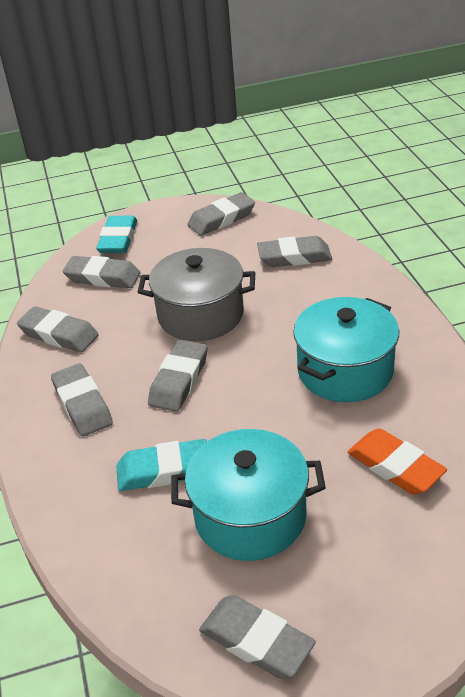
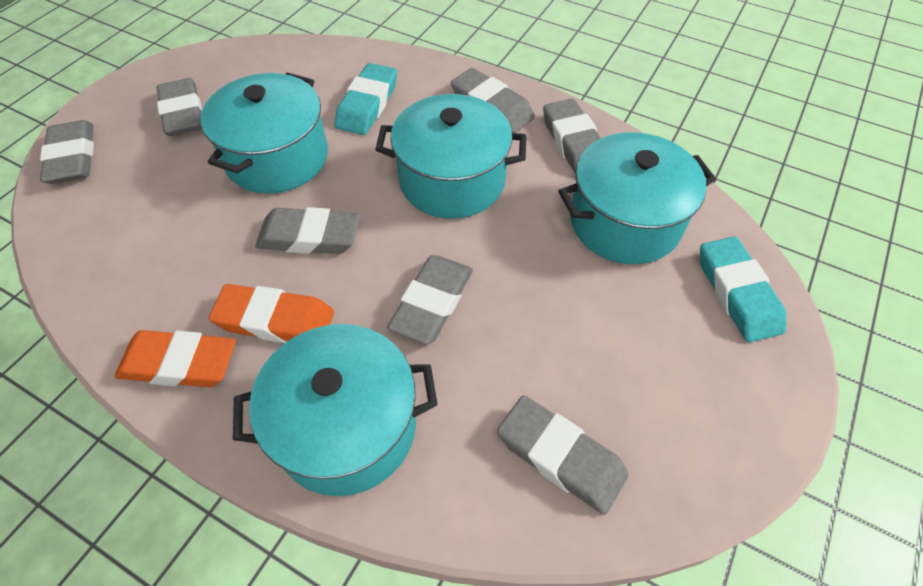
grey pot: [138,248,255,341] = 1 -> none = 0
orange eraser: [347,428,447,495] = 1 -> [115,330,236,387] [209,284,334,343] = 2
turquoise pot: [171,429,326,561] [293,297,399,402] = 2 -> [200,73,328,194] [233,324,438,496] [375,94,527,218] [558,132,716,264] = 4

